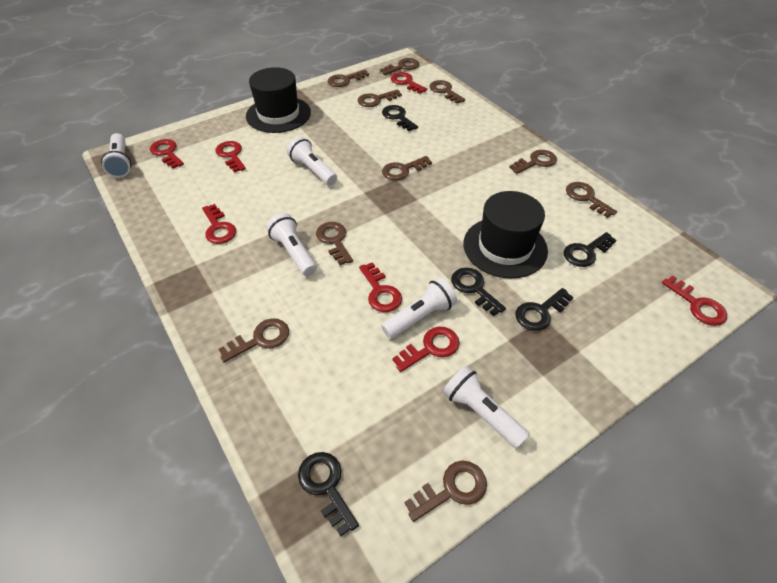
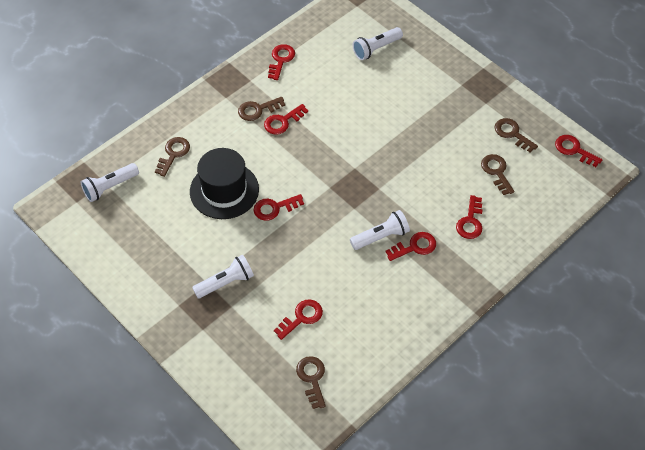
black hat: [246,67,311,133] [463,191,548,278] = 2 -> [190,148,259,219] = 1
black key: [298,452,359,536] [382,105,418,131] [451,267,506,316] [516,288,574,331] [564,232,617,267] = 5 -> none = 0
brown key: [218,318,289,362] [316,222,353,265] [328,69,369,87] [358,89,402,107] [380,58,419,75] [382,156,432,180] [404,460,487,522] [430,80,465,104] [509,150,557,174] [566,182,617,218] = 10 -> [155,137,190,177] [238,97,285,121] [296,356,326,409] [481,154,514,195] [494,118,538,153] = 5
white flashlight: [101,133,132,178] [266,213,317,276] [287,137,337,185] [381,278,457,339] [443,366,530,449] = 5 -> [81,163,139,202] [192,255,254,298] [350,210,410,250] [353,27,403,60] = 4

